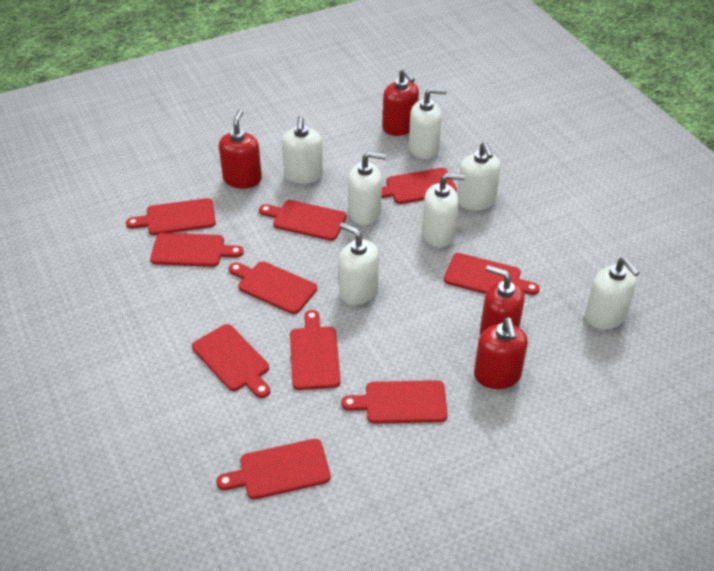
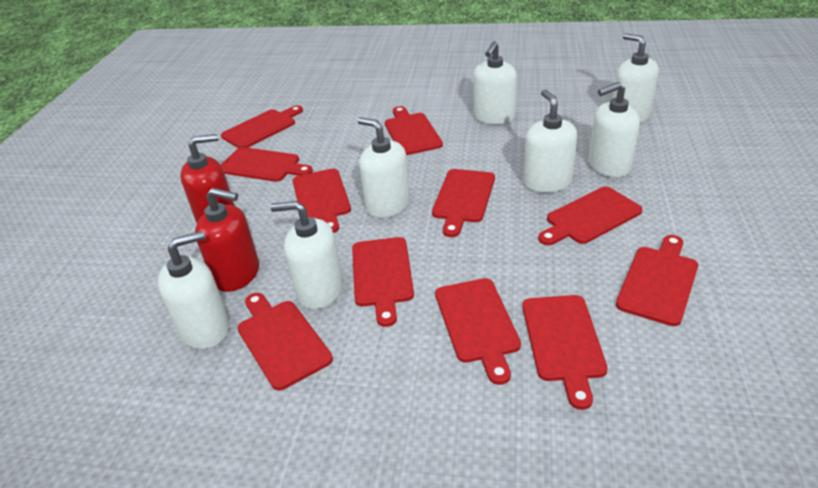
red cutting board: [126,198,216,235] [150,233,244,267] [192,324,270,398] [217,439,331,499] [229,261,317,314] [259,200,347,241] [290,310,341,390] [341,380,448,424] [382,168,457,204] [444,253,540,295] = 10 -> [221,106,303,148] [221,147,313,182] [238,293,333,390] [292,169,351,233] [352,237,414,327] [385,106,443,155] [432,169,495,237] [435,278,521,385] [522,295,608,410] [538,186,642,245] [616,235,698,326] = 11
red soap dispenser: [219,109,262,189] [382,69,419,136] [474,317,528,389] [480,265,525,335] = 4 -> [180,134,235,223] [195,188,259,292] = 2

